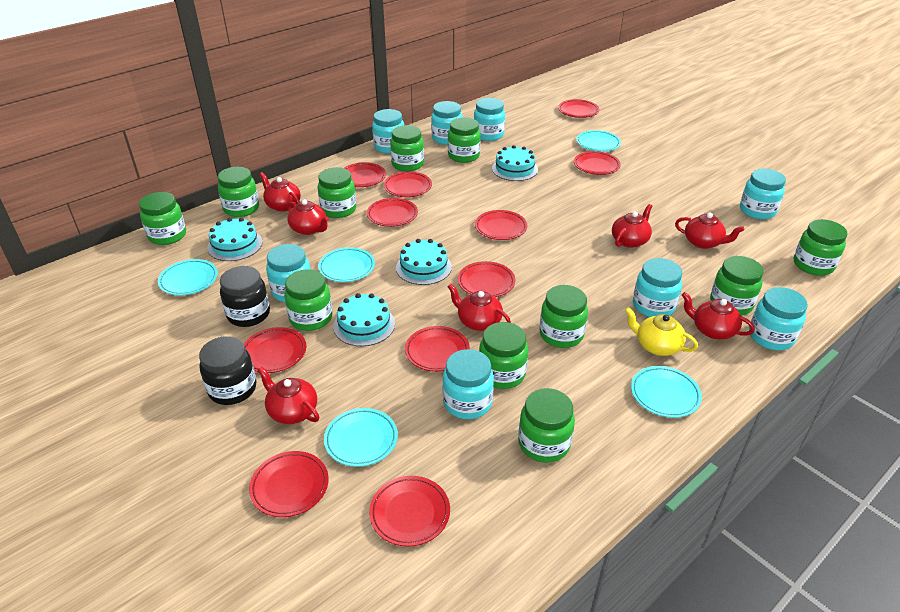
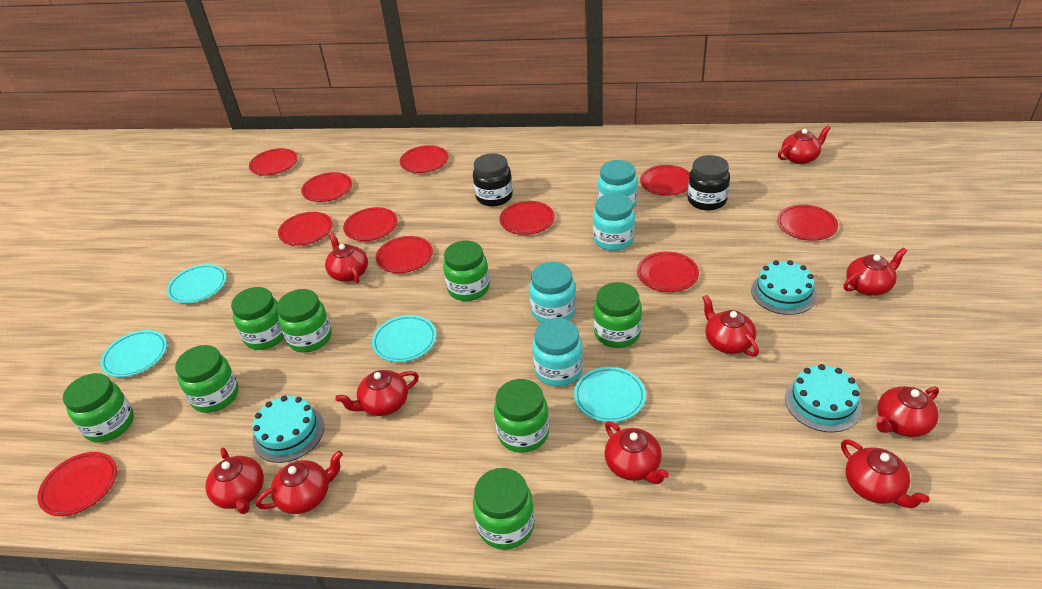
green jar: [139,192,186,245] [218,167,259,217] [284,269,333,331] [318,167,356,218] [390,125,424,171] [448,117,481,163] [479,322,528,389] [518,388,575,463] [539,285,588,348] [710,256,764,316] [794,219,848,276] = 11 -> [63,373,134,442] [175,345,239,413] [231,287,284,350] [277,289,332,353] [443,241,490,301] [473,468,535,550] [494,379,549,453] [593,282,642,348] = 8
red teapot: [257,366,319,424] [259,172,301,211] [287,199,329,235] [447,284,511,331] [612,204,652,248] [675,213,744,249] [682,292,755,339] = 7 -> [205,448,264,514] [256,451,343,514] [325,232,368,283] [335,370,419,416] [605,421,669,484] [702,295,759,357] [778,125,831,164] [841,439,930,508] [843,248,907,296] [876,386,939,437] = 10
turquoise cake: [207,218,263,261] [333,293,395,346] [396,239,452,285] [492,145,538,181] = 4 -> [252,395,324,463] [751,260,817,315] [785,364,862,432] = 3
turquoise jar: [266,244,311,302] [372,109,404,154] [431,101,463,145] [442,349,494,419] [474,98,505,141] [633,258,682,317] [740,169,786,219] [749,287,808,350] = 8 -> [529,262,576,323] [532,318,583,386] [593,193,635,251] [598,160,638,209] = 4
turquoise plate: [158,259,218,295] [318,247,375,282] [324,408,398,467] [577,130,621,152] [631,366,702,418] = 5 -> [100,330,167,377] [167,264,227,304] [372,315,436,362] [574,367,646,422] = 4
yellow teapot: [625,307,698,356] = 1 -> none = 0

